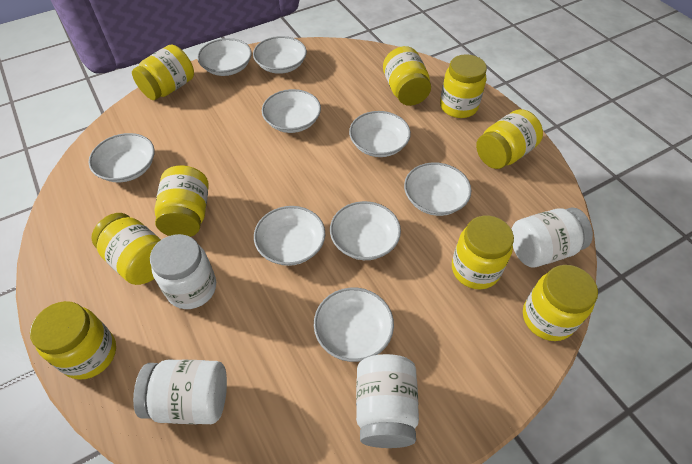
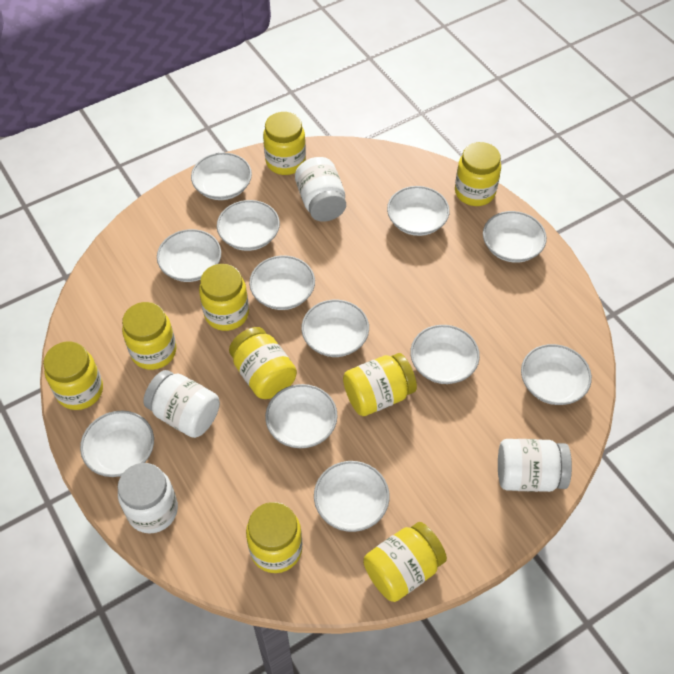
white bowl: [89,133,155,182] [197,38,252,76] [253,36,307,74] [254,206,325,266] [262,89,321,133] [314,288,394,362] [330,201,401,260] [349,111,411,157] [404,162,472,216] = 9 -> [80,411,154,477] [157,229,221,282] [191,153,252,200] [217,200,280,251] [249,255,315,310] [265,384,338,448] [301,300,369,357] [314,461,390,532] [387,186,450,236] [410,325,480,384] [483,211,547,263] [521,344,592,405] = 12

